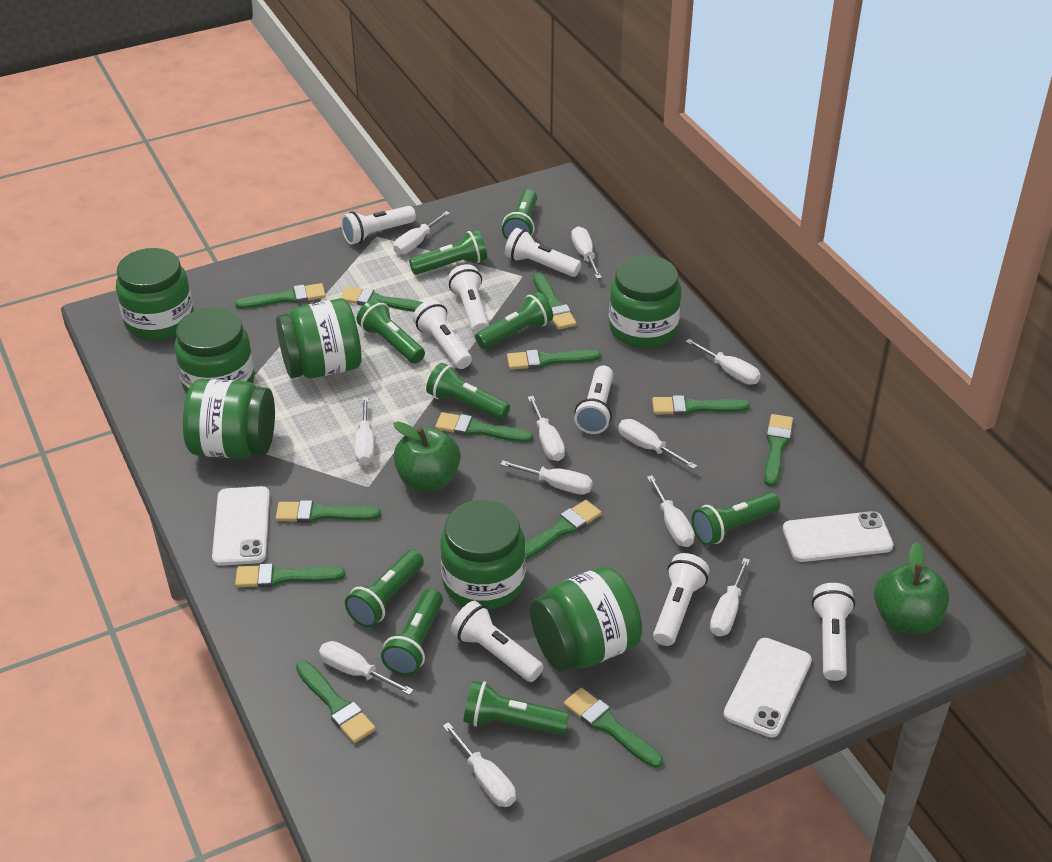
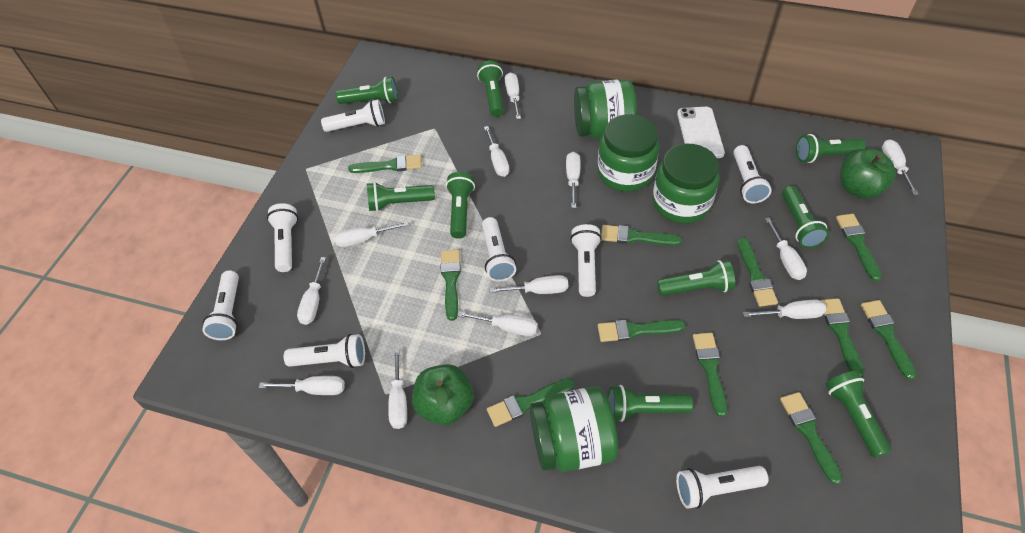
green brush: [235,283,326,309] [235,563,345,588] [276,500,381,523] [296,661,376,743] [340,286,424,312] [435,412,533,443] [507,350,601,370] [525,500,602,560] [533,273,577,330] [564,688,663,768] [652,395,750,415] [764,414,793,487] = 12 -> [348,155,422,173] [441,250,461,321] [487,378,575,427] [598,320,686,342] [601,225,682,246] [693,333,727,417] [737,237,778,307] [780,392,842,484] [820,298,864,377] [836,214,882,281] [861,300,916,380] = 11
green jar: [116,248,193,340] [174,307,255,394] [183,379,275,459] [276,298,361,378] [440,499,526,610] [530,566,642,672] [609,255,681,348] = 7 -> [530,387,618,472] [574,79,637,139] [597,114,659,192] [653,144,720,223] = 4
white phone: [212,486,270,566] [723,638,812,737] [783,511,894,562] = 3 -> [677,107,725,158] = 1
white screwdriver: [319,641,414,695] [355,397,375,465] [393,211,450,255] [443,722,516,807] [500,460,593,495] [528,396,565,461] [571,226,602,279] [618,419,697,469] [647,475,695,547] [685,339,761,385] [710,558,750,636] = 11 -> [259,376,345,395] [297,257,326,325] [335,222,409,247] [388,349,407,429] [458,312,538,336] [484,126,510,177] [489,275,568,294] [505,72,521,119] [566,152,581,208] [743,300,826,319] [765,217,807,280] [882,139,919,195] = 12

